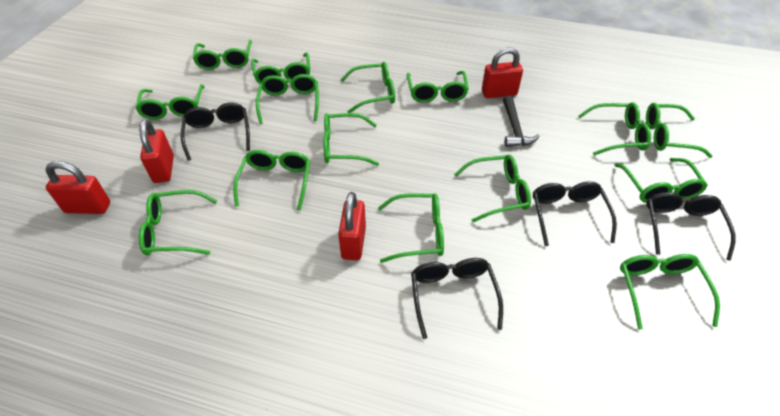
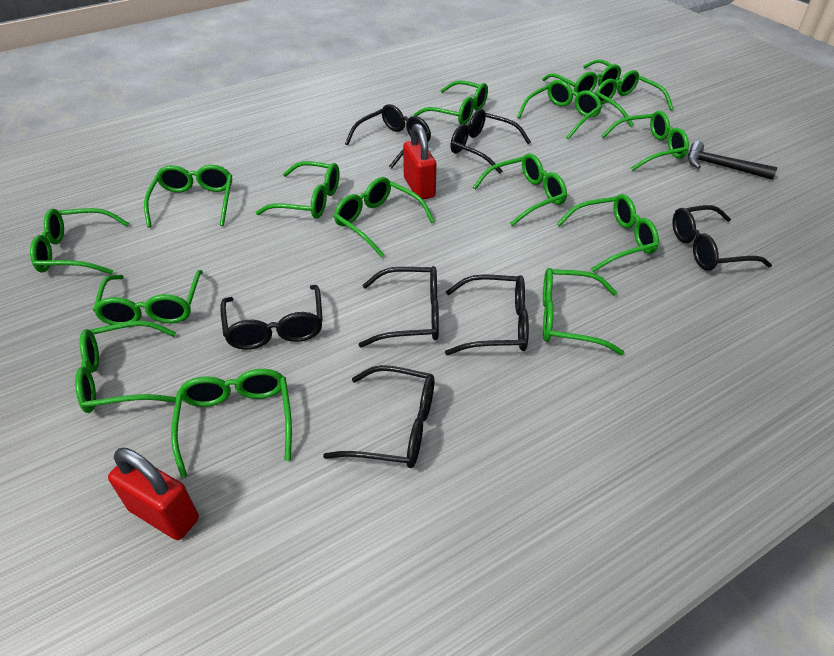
black glasses: [181,102,250,161] [411,258,503,339] [533,182,617,246] [646,192,736,261] = 4 -> [220,285,323,350] [323,365,434,468] [345,104,431,169] [359,266,439,348] [445,274,529,355] [450,109,531,174] [672,205,772,271] = 7
red padlock: [45,161,110,214] [139,119,174,183] [338,192,366,260] [482,47,523,98] = 4 -> [108,448,199,540] [403,123,437,200] = 2

